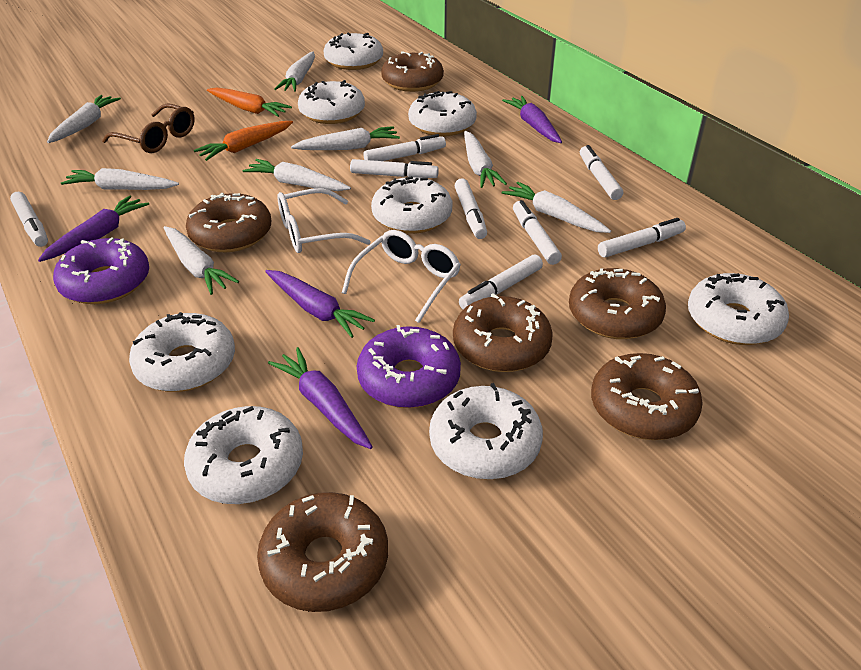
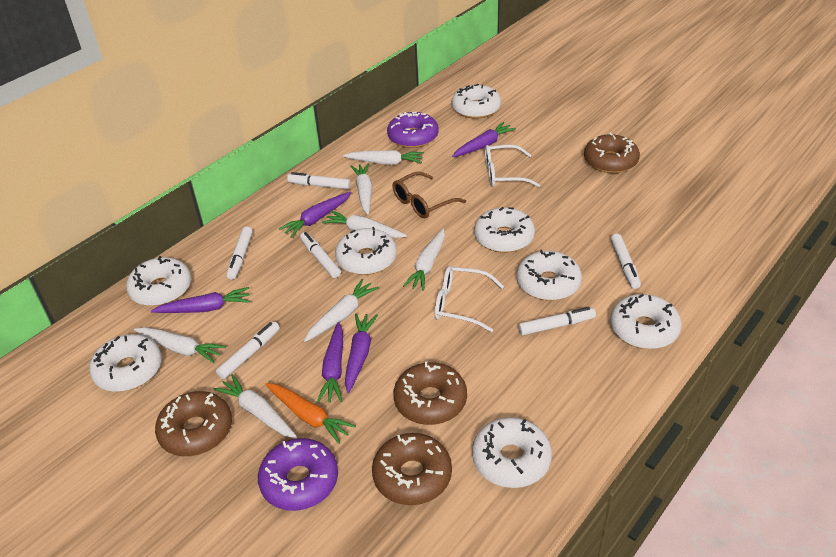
brown donut: [186,193,271,253] [257,492,388,612] [381,51,444,92] [453,293,553,372] [569,268,666,339] [591,353,703,440] = 6 -> [155,391,232,456] [372,433,452,505] [393,361,467,425] [584,133,640,173] = 4
orange carrot: [194,121,293,161] [207,87,292,117] = 2 -> [265,383,356,444] = 1
purple carrot: [38,195,149,262] [265,270,375,338] [268,347,373,449] [502,96,562,143] = 4 -> [151,287,250,313] [279,192,351,238] [317,322,343,403] [345,314,378,393] [452,122,516,157] = 5
white carrot: [47,95,121,143] [61,168,179,190] [164,226,239,295] [243,159,351,191] [274,52,315,92] [291,126,400,150] [464,131,507,188] [502,182,611,233] = 8 -> [134,327,226,364] [214,374,297,438] [304,279,379,342] [322,211,407,238] [343,150,424,165] [351,163,372,215] [403,229,445,291] = 7
white marker: [10,192,48,247] [350,159,439,178] [364,134,446,161] [454,178,487,239] [459,255,543,309] [513,200,562,265] [580,145,623,200] [598,218,686,257] = 8 -> [216,322,280,379] [227,227,253,280] [287,172,351,189] [300,232,341,278] [518,307,596,335] [610,234,641,289] = 6

